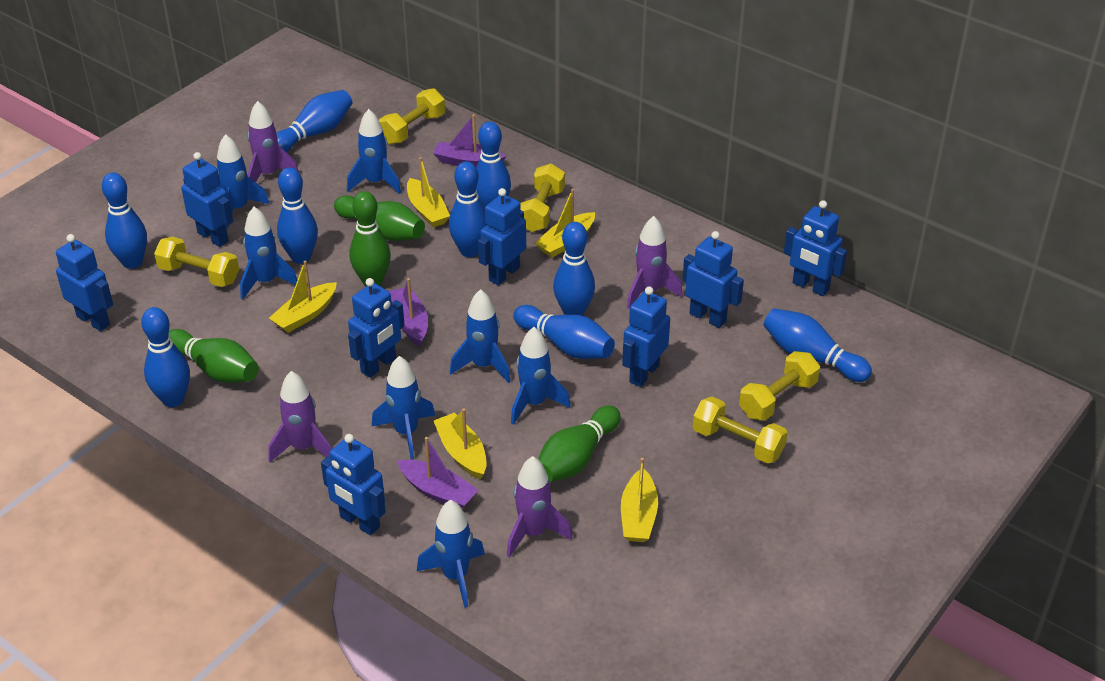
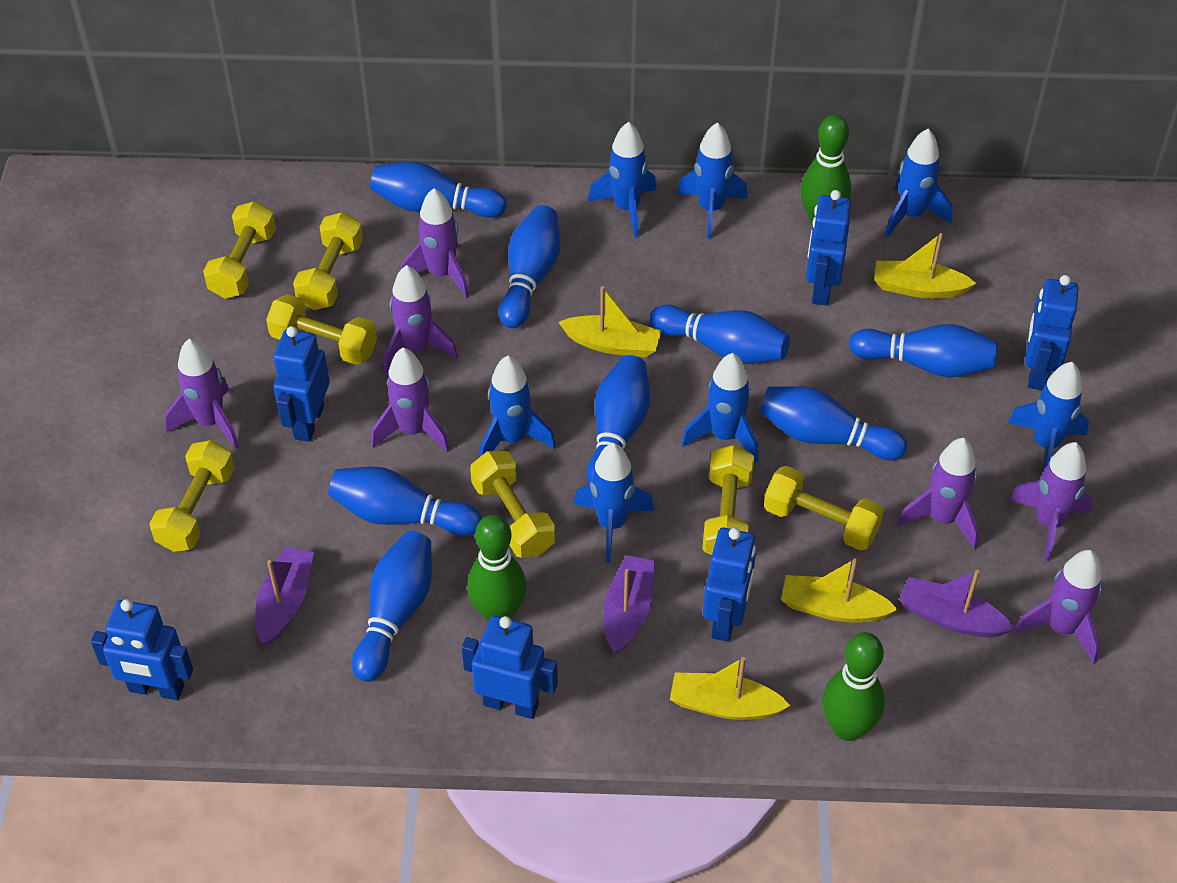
blue bowling pin: [102,173,147,269] [141,307,190,407] [276,90,353,152] [277,167,318,264] [449,161,487,257] [476,121,511,209] [513,305,615,359] [553,222,595,316] [763,308,872,382] = 9 -> [328,467,482,536] [352,531,432,682] [370,161,507,218] [499,205,560,328] [586,355,650,484] [650,304,790,364] [759,386,907,460] [849,324,998,377] = 8
blue robot: [56,234,113,331] [181,152,233,247] [321,434,386,535] [348,278,405,378] [478,188,526,285] [622,286,670,387] [682,231,744,328] [784,200,847,296] = 8 -> [91,599,193,700] [273,326,330,442] [462,616,558,719] [703,527,756,642] [806,190,851,306] [1025,275,1079,390] = 6
green bowling pin: [169,329,259,383] [334,195,425,241] [350,191,391,286] [538,405,621,483] = 4 -> [467,515,527,622] [800,115,851,225] [822,632,885,741] = 3
purple rocket: [247,101,299,182] [268,371,332,462] [507,456,572,557] [627,216,683,308] = 4 -> [165,339,240,449] [371,347,450,452] [383,265,458,375] [401,188,470,299] [897,438,979,550] [1009,442,1093,562] [1014,550,1102,664] = 7
yellow boat: [269,261,337,333] [407,157,450,227] [434,408,487,479] [535,189,595,258] [621,458,658,542] = 5 -> [558,286,662,357] [670,657,791,720] [781,558,898,623] [874,233,976,299] = 4
yellow dumbbell: [154,237,239,287] [379,88,445,144] [520,164,565,232] [693,397,788,464] [739,351,820,421] = 5 -> [149,440,235,552] [203,201,276,299] [266,294,377,365] [293,212,363,310] [470,451,555,558] [702,445,754,555] [764,466,884,551] = 7

